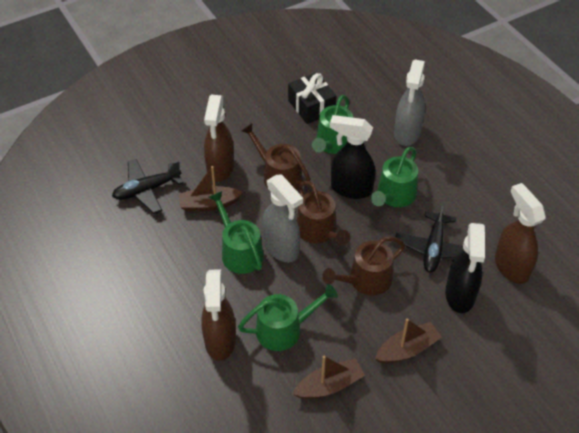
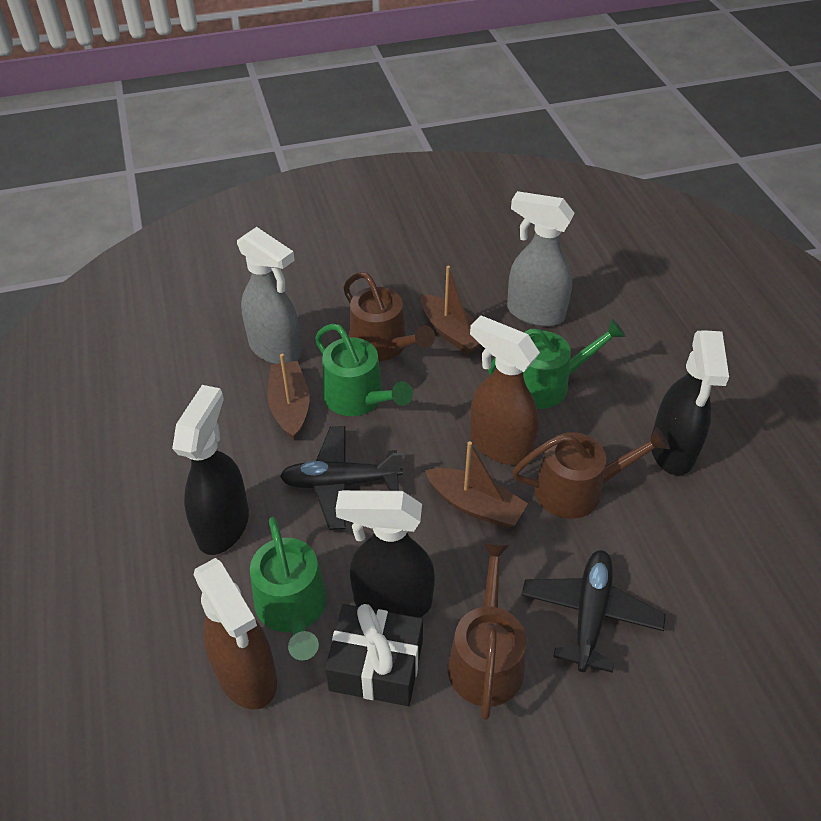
black spray bottle: [330,115,375,199] [445,223,485,313] = 2 -> [172,385,249,555] [336,490,435,618] [651,330,729,476] = 3
brown spray bottle: [201,269,236,361] [204,95,234,182] [495,183,546,284] = 3 -> [194,558,277,710] [470,316,540,465] = 2
green watering can: [209,191,264,274] [238,284,338,351] [312,95,353,154] [371,147,418,207] = 4 -> [250,517,327,660] [315,324,413,416] [488,319,626,409] = 3

